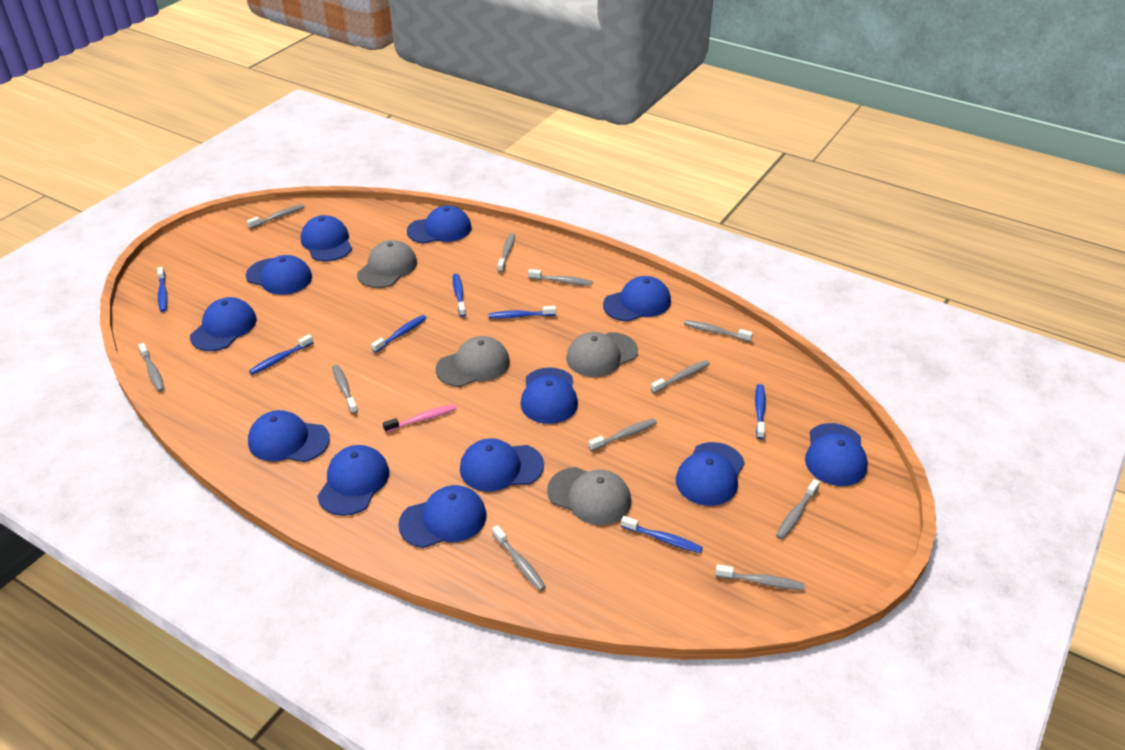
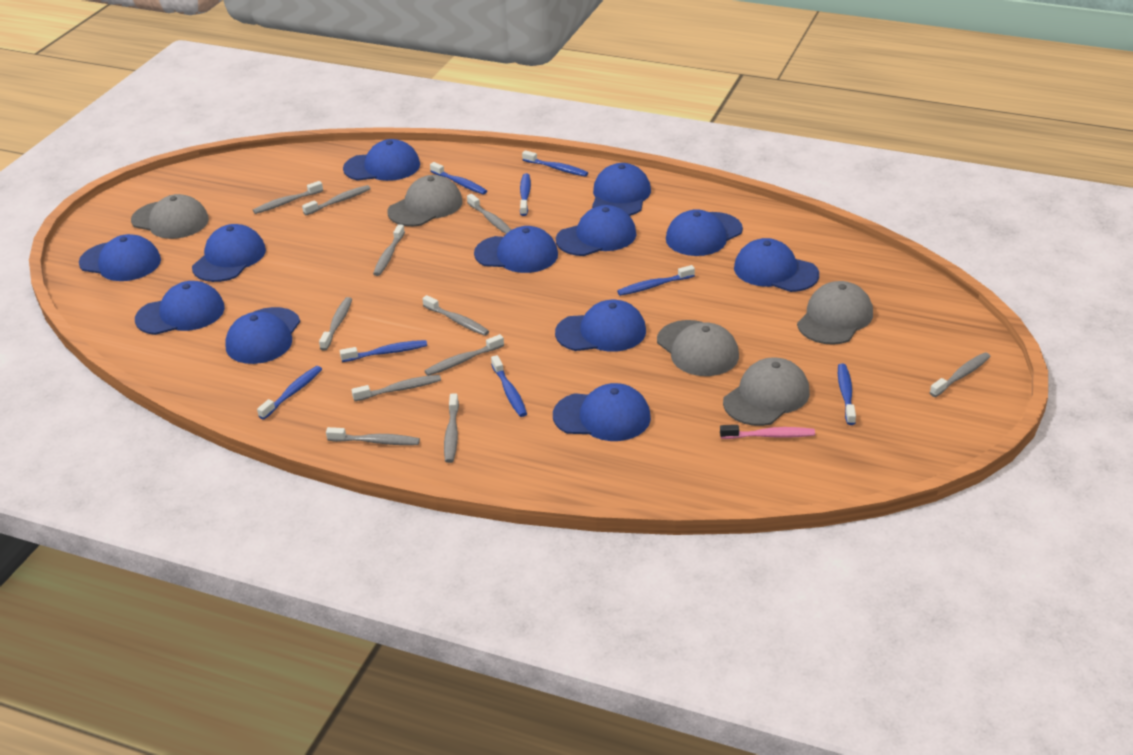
blue toothbrush: [157,267,168,312] [249,334,314,375] [371,315,426,353] [453,274,466,317] [488,306,556,319] [621,516,703,553] [755,384,766,439] = 7 -> [257,366,322,419] [340,340,427,362] [430,162,487,195] [491,355,527,417] [520,173,531,216] [522,150,588,177] [617,265,695,296] [838,364,856,425] = 8
grey cap: [357,240,417,288] [436,336,510,387] [547,467,631,525] [566,332,638,377] = 4 -> [131,194,209,239] [388,175,463,226] [657,320,739,376] [723,357,810,426] [797,281,873,345] = 5

